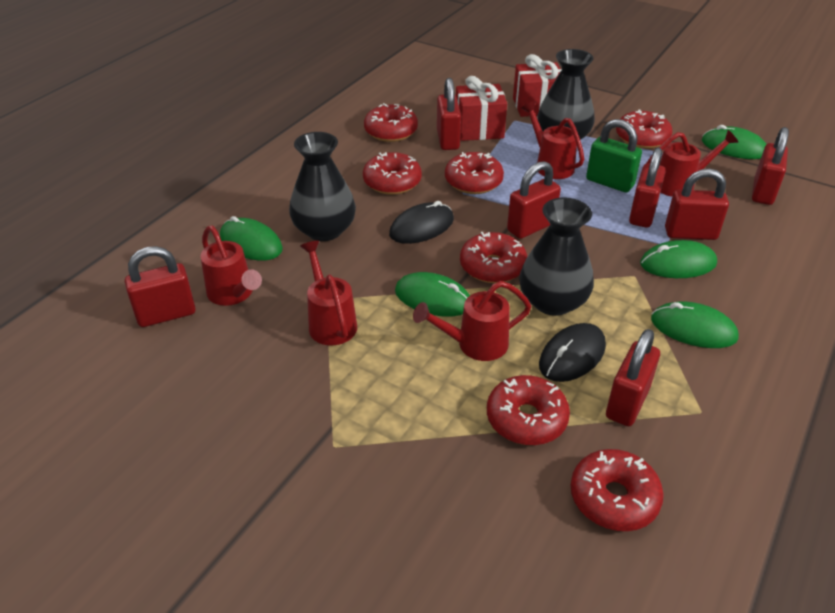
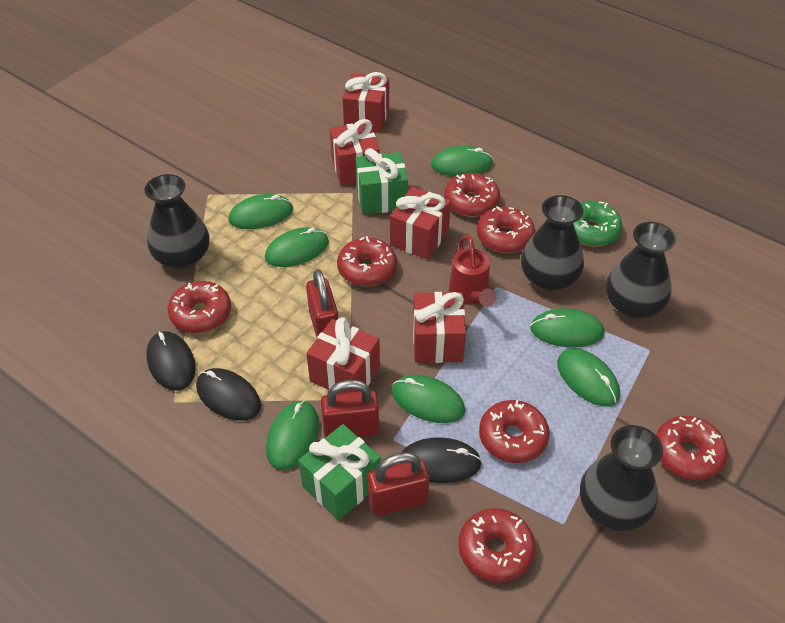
black mouse: [389,201,454,244] [539,323,606,382] = 2 -> [146,331,196,391] [196,368,261,421] [401,437,482,483] = 3
black vase: [289,132,356,241] [519,197,594,316] [537,49,595,140] = 3 -> [145,174,209,269] [521,195,584,291] [580,425,663,531] [606,222,676,319] = 4
green donut: none = 0 -> [573,201,622,247] = 1
green gift: none = 0 -> [298,424,381,521] [355,148,408,215] = 2
green mouse: [220,216,283,261] [395,272,470,317] [640,240,717,278] [651,301,739,348] [702,125,767,159] = 5 -> [229,194,293,229] [265,227,329,267] [266,400,319,470] [392,375,465,423] [431,145,493,176] [530,309,604,347] [557,349,620,406] = 7
green padlock: [586,119,642,192] = 1 -> none = 0
red gift: [456,76,507,141] [513,54,562,117] = 2 -> [306,317,380,394] [330,119,380,186] [343,72,389,132] [390,187,451,260] [413,292,466,363] = 5
red padlock: [125,246,196,327] [437,78,461,150] [507,161,561,239] [606,329,660,426] [629,148,666,228] [665,169,729,240] [752,127,789,205] = 7 -> [306,269,338,338] [321,380,379,438] [367,452,429,516] = 3
red watering can: [200,226,262,306] [300,241,357,345] [413,281,531,361] [521,101,584,179] [647,130,739,197] = 5 -> [449,235,496,306] = 1

